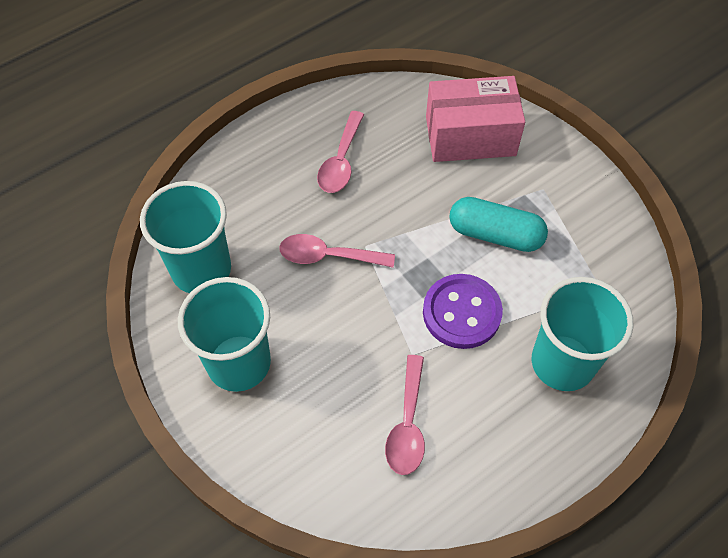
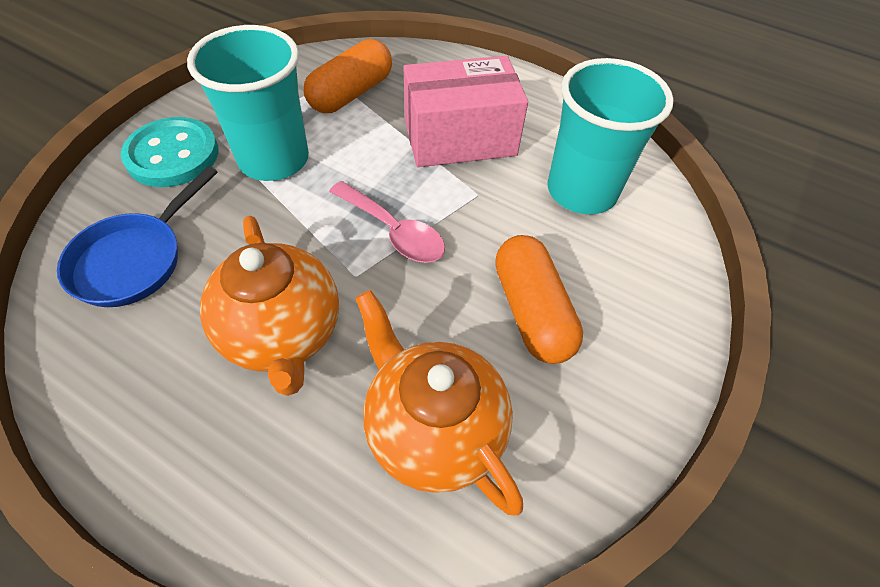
blue pan: none = 0 -> [57,166,218,307] = 1
orange capsule: none = 0 -> [304,39,392,113] [495,235,583,364] = 2
orange teapot: none = 0 -> [200,216,339,396] [355,290,523,515] = 2
pink spoon: [279,234,395,268] [317,111,364,193] [385,355,425,475] = 3 -> [329,181,445,263] = 1
purple button: [423,274,503,349] = 1 -> none = 0
turquoise button: none = 0 -> [120,117,219,187] = 1
turquoise capsule: [449,197,548,252] = 1 -> none = 0
turquoise cup: [140,181,231,293] [178,277,271,392] [532,277,633,391] = 3 -> [187,25,309,181] [548,58,674,214] = 2

